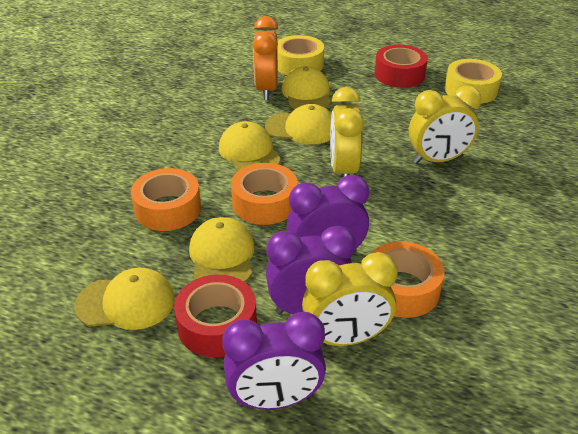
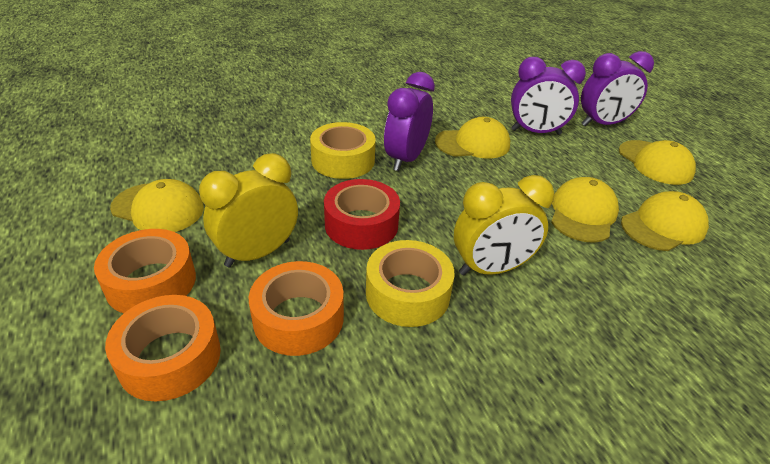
orange clock: [253,16,278,100] = 1 -> none = 0
red tape: [174,274,257,357] [374,45,428,88] = 2 -> [324,179,400,250] = 1
yellow clock: [302,252,398,346] [330,87,364,178] [409,85,481,164] = 3 -> [199,153,298,267] [454,175,555,276] = 2

